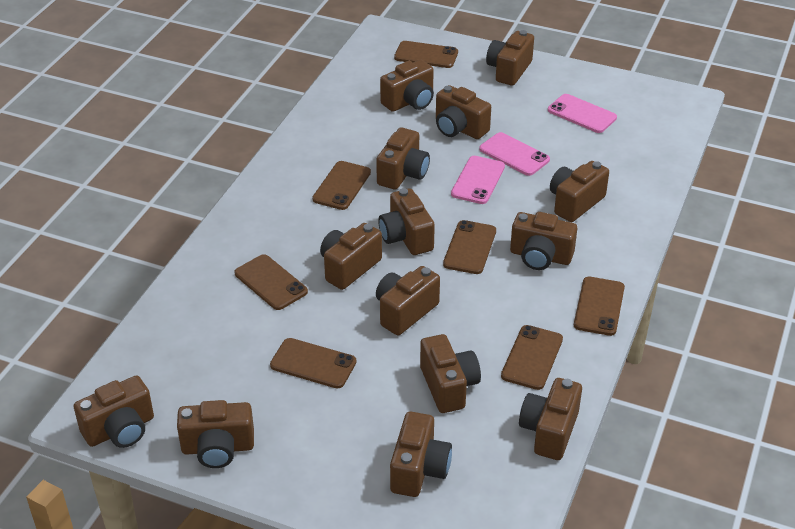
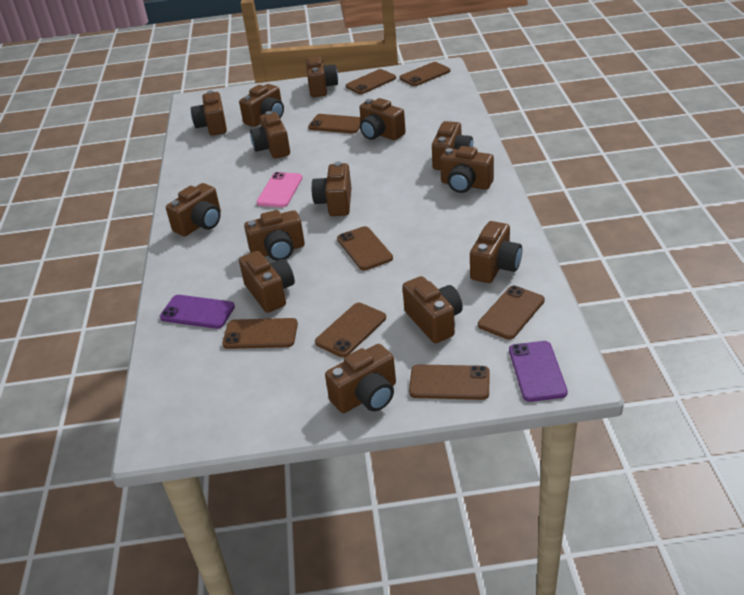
brown phone: [234,254,308,310] [270,338,356,389] [312,161,371,210] [394,41,458,68] [443,220,496,274] [501,325,563,390] [574,277,625,336] = 7 -> [222,318,298,349] [308,114,361,134] [315,303,386,357] [337,226,393,270] [346,69,396,94] [400,62,450,86] [409,364,490,400] [478,286,545,340] = 8
pink phone: [451,156,505,204] [479,132,550,176] [548,94,617,133] = 3 -> [257,172,303,207] = 1
purple phone: none = 0 -> [160,295,235,329] [509,341,568,402] = 2

